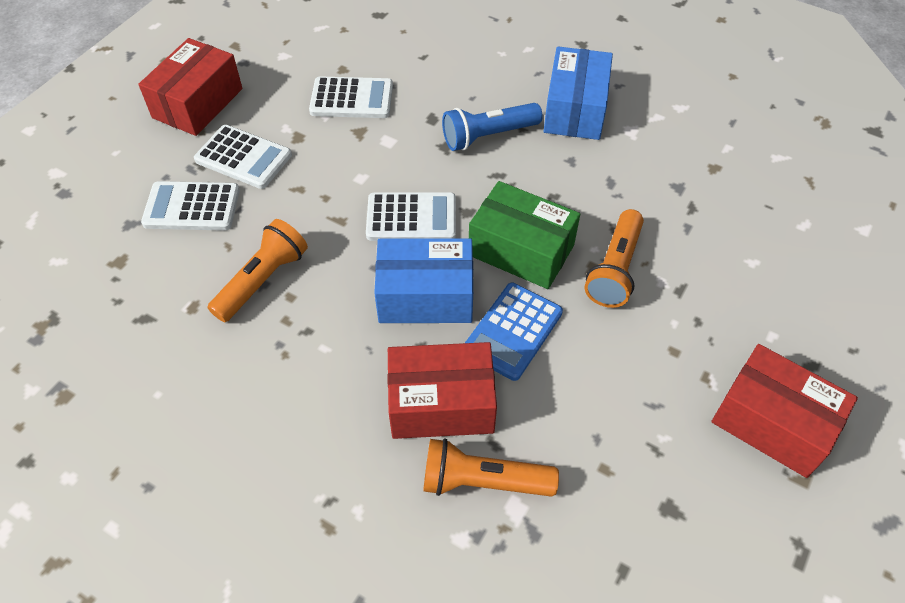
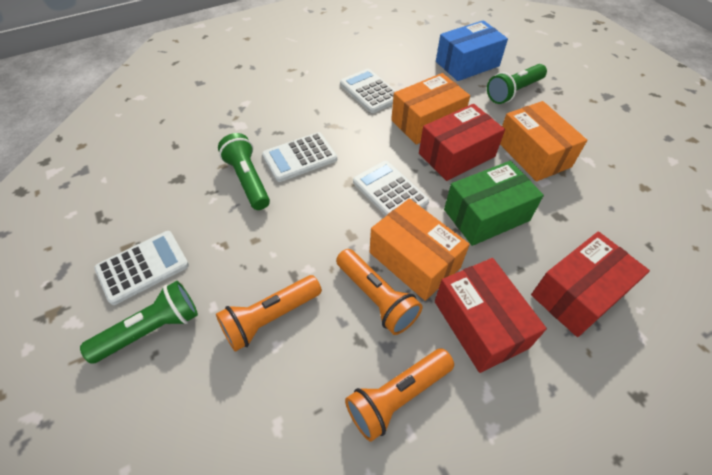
blue box: [374,238,473,323] [544,46,613,140] = 2 -> [436,20,508,81] = 1
blue calculator: [465,283,563,381] = 1 -> none = 0
blue flashlight: [442,103,543,151] = 1 -> none = 0
green flashlight: none = 0 -> [80,281,198,364] [218,133,270,210] [487,64,547,104] = 3
orange box: none = 0 -> [370,199,470,301] [391,73,470,145] [500,101,587,181] = 3

